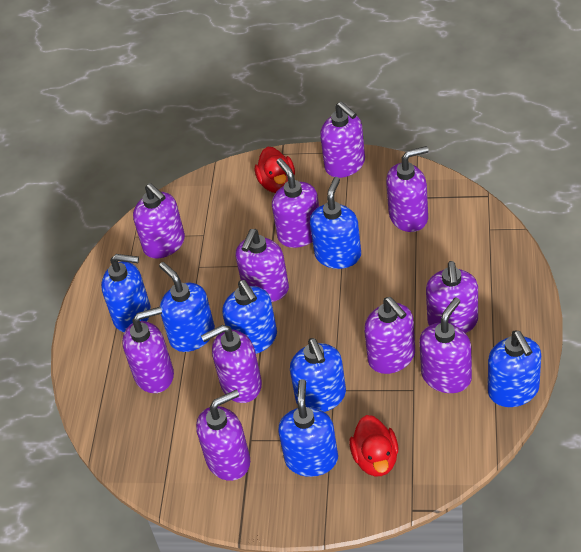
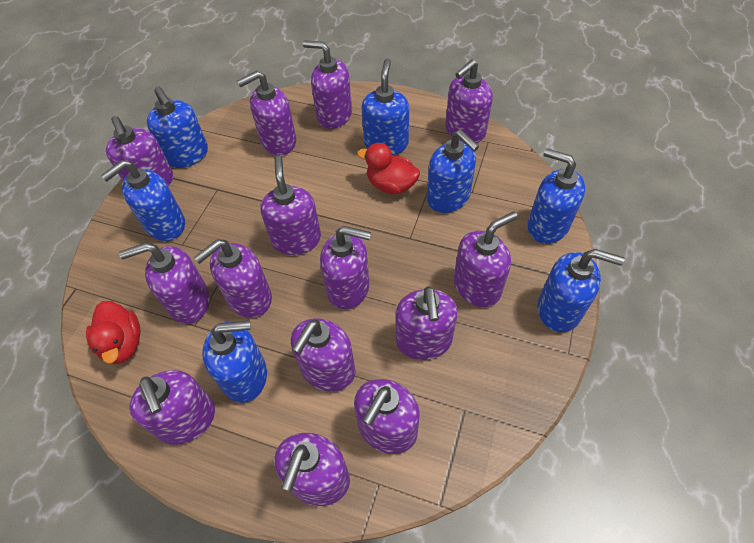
purple soap dispenser: [122,307,174,393] [133,183,185,259] [196,390,250,481] [201,325,262,403] [236,229,289,302] [272,158,319,248] [320,102,365,178] [364,297,415,374] [386,146,429,232] [419,298,472,393] [426,261,478,333] = 11 -> [106,116,173,186] [119,243,210,324] [129,370,215,445] [194,239,272,318] [237,71,296,155] [260,156,321,255] [274,433,350,506] [291,318,356,392] [303,40,352,129] [320,226,371,309] [354,379,420,454] [396,286,458,360] [445,59,493,143] [454,211,518,307] = 14

